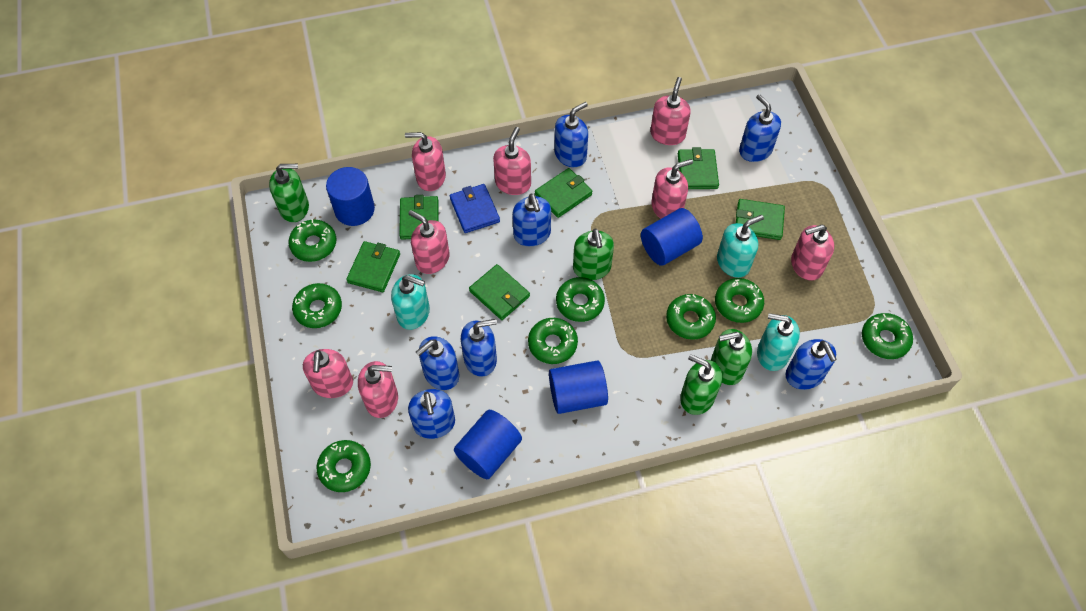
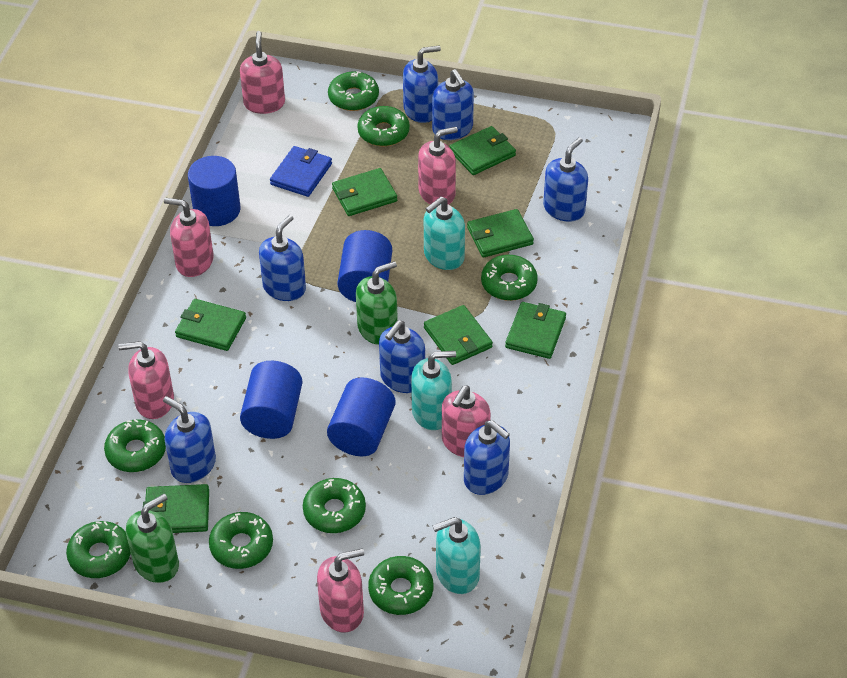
green soap dispenser: [269,164,309,222] [573,229,614,280] [680,354,722,415] [711,329,752,385] = 4 -> [126,494,179,583] [356,261,398,345] = 2
green wallet: [346,241,400,292] [399,195,439,240] [469,264,530,320] [535,168,592,218] [678,147,719,189] [736,199,785,240] = 6 -> [143,484,209,533] [175,299,246,351] [332,168,397,216] [424,305,493,365] [449,126,516,175] [467,209,534,258] [505,302,566,359] = 7
pink soap dispenser: [303,349,353,398] [358,361,398,418] [405,132,446,191] [408,210,450,274] [493,127,531,195] [650,77,691,145] [651,159,693,219] [791,225,834,281] = 8 -> [118,341,174,419] [164,198,214,277] [240,31,285,114] [317,548,364,633] [418,127,458,205] [442,385,491,457] = 6

